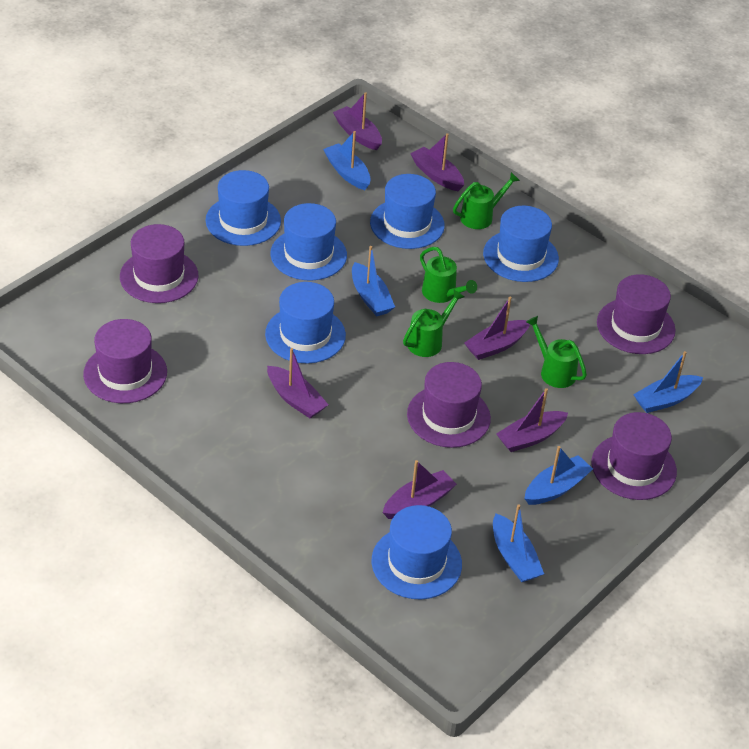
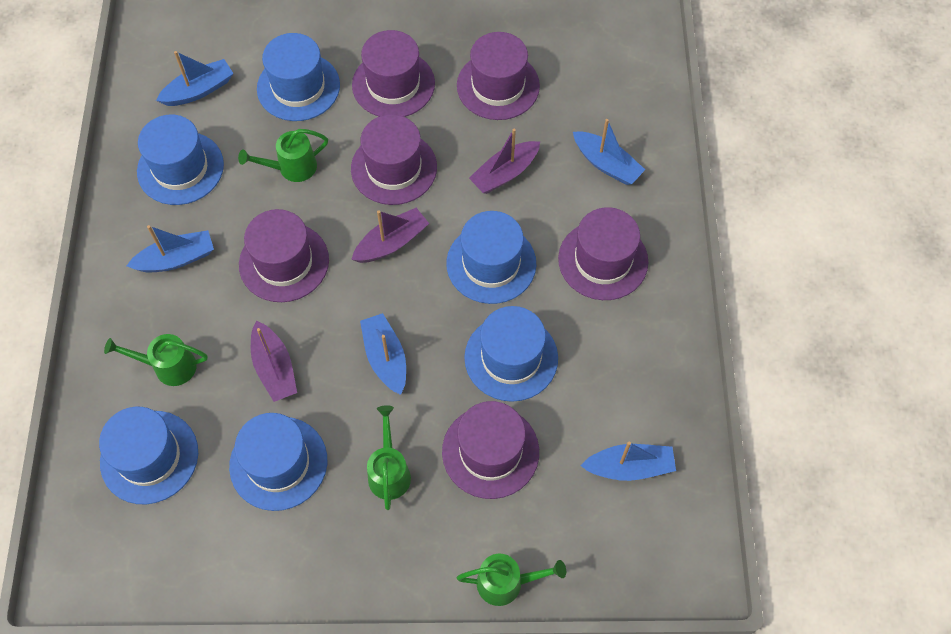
purple boat: [267,348,329,418] [333,92,382,150] [383,460,457,519] [410,133,464,191] [464,297,530,360] [496,388,568,452] = 6 -> [251,321,297,402] [351,208,429,263] [469,129,540,194] = 3
purple hat: [83,319,167,403] [120,224,199,303] [407,362,491,448] [592,412,677,500] [597,274,675,354] = 5 -> [239,209,329,302] [351,114,437,205] [352,30,435,117] [442,401,539,499] [457,32,540,120] [558,207,648,300] = 6

